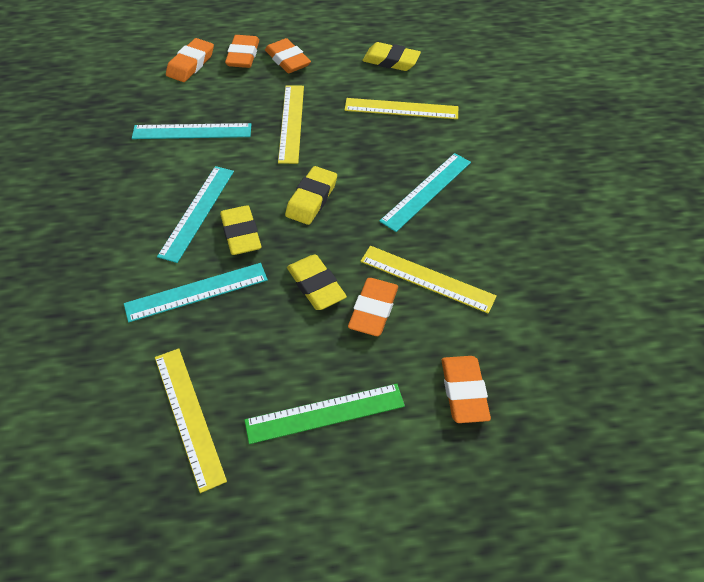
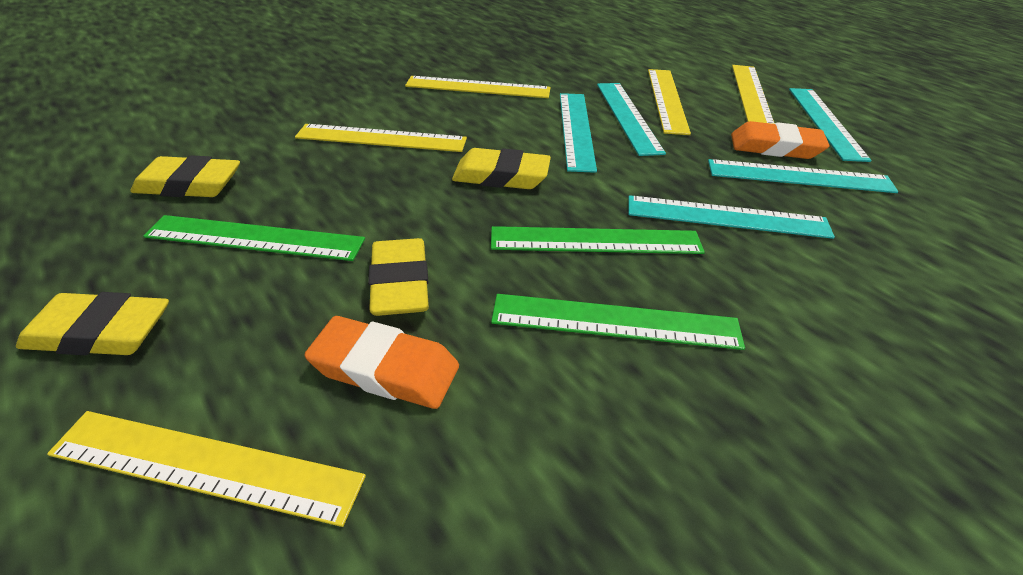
green ruler: [245,384,405,444] = 1 -> [143,215,365,261] [491,226,705,254] [491,294,745,350] = 3
orange eraser: [166,38,214,82] [225,35,259,68] [265,38,311,73] [348,278,398,336] [442,356,491,423] = 5 -> [304,316,459,409] [731,121,830,159] = 2
turquoise ruler: [124,263,268,322] [132,123,251,139] [157,166,234,263] [379,153,471,232] = 4 -> [560,93,597,173] [597,83,666,156] [628,195,835,239] [708,159,898,193] [789,88,871,162] = 5
yellow ruler: [155,348,227,493] [278,85,304,164] [345,98,458,119] [360,246,497,313] = 4 -> [47,411,366,527] [295,124,467,152] [405,76,551,98] [648,69,691,135] [732,65,774,124] = 5

